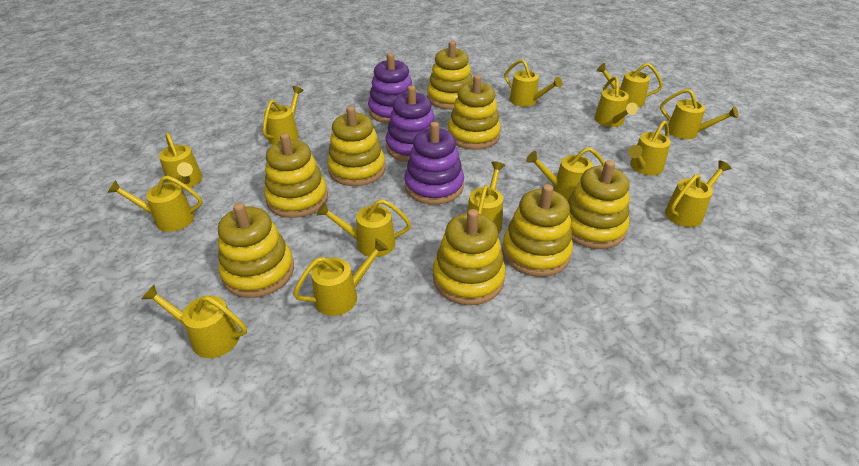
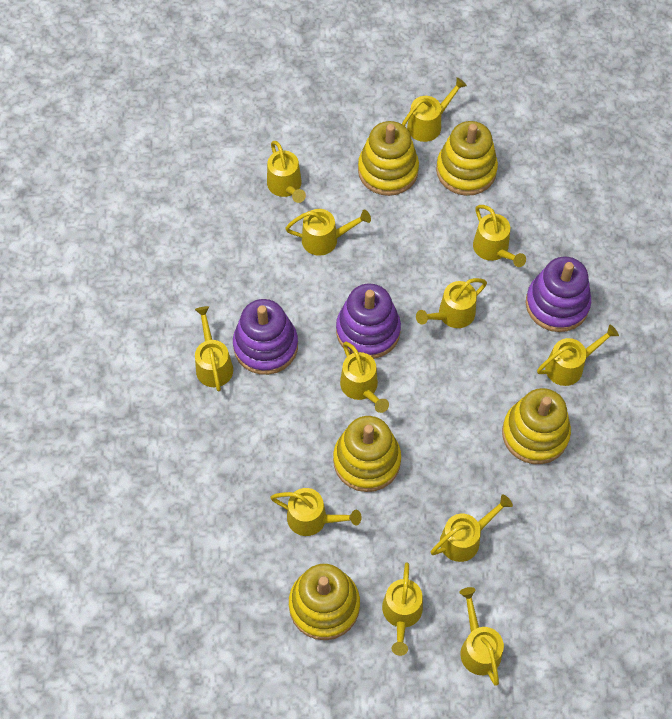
yellow stacking toy: [218,203,294,298] [264,133,328,218] [327,106,386,186] [427,41,473,109] [433,209,506,305] [448,75,501,150] [502,184,573,277] [568,160,629,249] = 8 -> [289,564,360,640] [333,416,401,492] [358,121,419,196] [436,121,498,196] [502,388,571,464] = 5
yellow watering can: [108,175,202,232] [142,285,247,358] [159,133,202,189] [263,86,304,144] [293,238,388,316] [317,199,411,257] [467,162,505,233] [504,59,562,107] [526,147,605,200] [595,76,638,127] [596,63,663,107] [628,121,671,175] [660,89,739,139] [665,161,732,227] = 14 -> [195,306,233,392] [267,141,306,203] [270,488,362,536] [285,209,371,256] [340,342,389,413] [382,562,423,656] [402,77,467,142] [416,278,487,328] [430,494,513,562] [459,587,504,686] [473,205,526,267] [537,324,619,386] = 12

